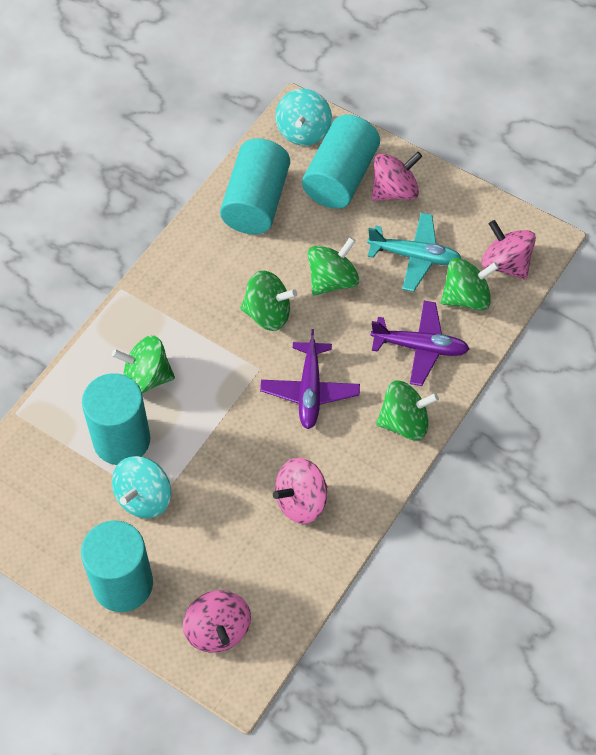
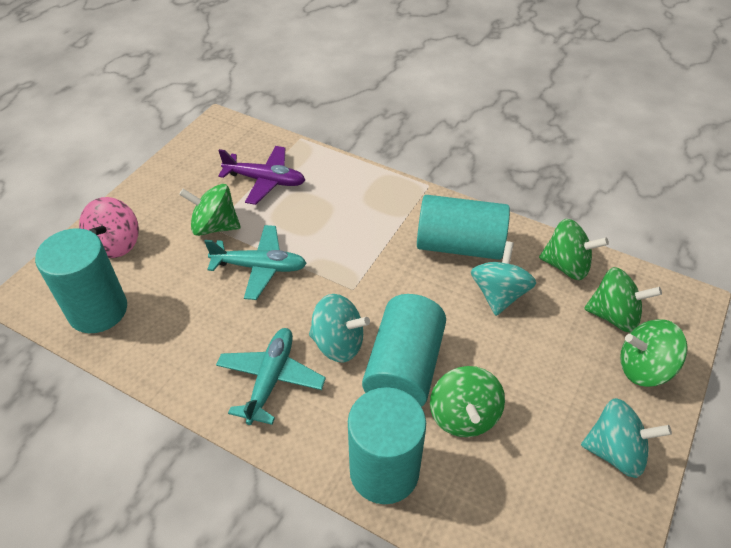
pink spinning top: [183,590,251,653] [273,458,327,524] [372,151,422,201] [482,220,536,279] = 4 -> [79,197,139,258] = 1
purple plane: [260,329,360,429] [370,301,469,386] = 2 -> [218,146,305,205] = 1
turquoise plane: [367,213,462,292] = 1 -> [204,225,307,300] [216,328,326,425] = 2
turquoise spinning top: [112,456,171,518] [275,89,332,146] = 2 -> [309,294,370,362] [471,241,536,316] [581,398,672,478] = 3

